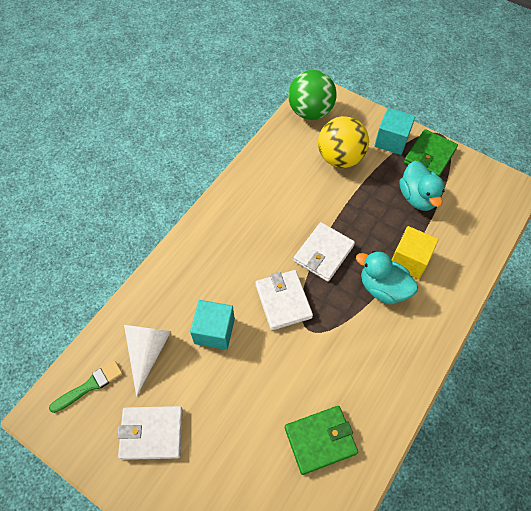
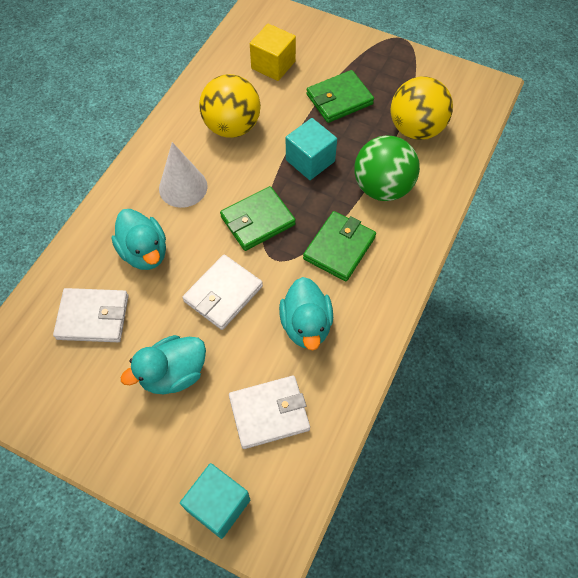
green brush: [49,361,123,413] = 1 -> none = 0
green wallet: [285,406,358,475] [404,129,458,177] = 2 -> [220,186,296,251] [303,211,376,281] [306,70,374,123] = 3
turquoise duck: [356,251,418,305] [400,161,445,211] = 2 -> [111,209,166,270] [121,335,206,394] [279,277,333,350] = 3
yellow ball: [318,116,369,168] = 1 -> [199,74,261,138] [391,76,453,140] = 2

